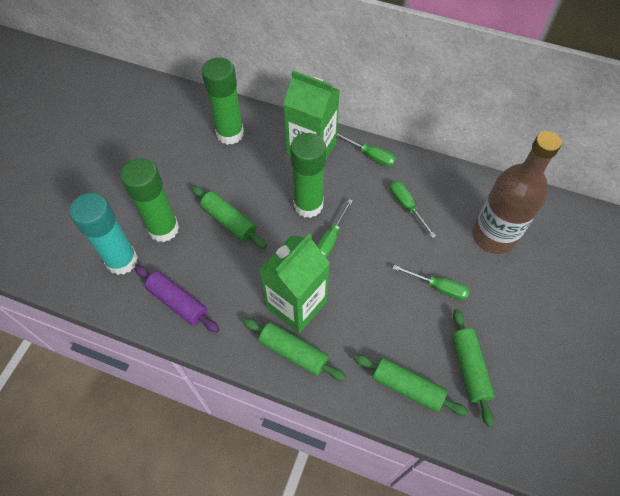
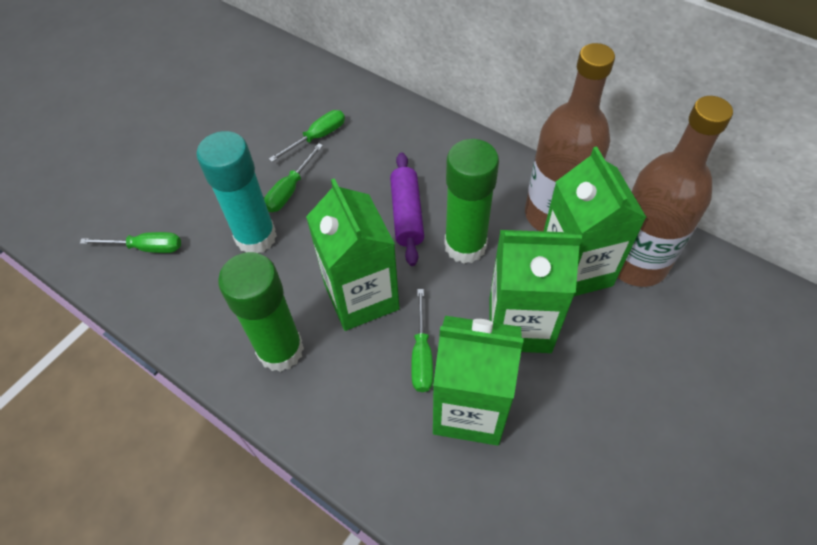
brown bottle: [472,131,562,254] = 1 -> [525,43,615,231] [618,96,733,287] = 2
green carton: [259,233,330,333] [283,71,340,159] = 2 -> [306,178,400,331] [433,316,524,446] [490,230,582,353] [544,147,647,296] = 4
green glue stick: [120,158,179,242] [202,57,244,145] [290,133,326,218] = 3 -> [218,252,304,372] [444,139,499,264] = 2
green rolling pin: [192,186,267,249] [243,318,346,381] [353,354,468,416] [452,309,495,427] = 4 -> none = 0

